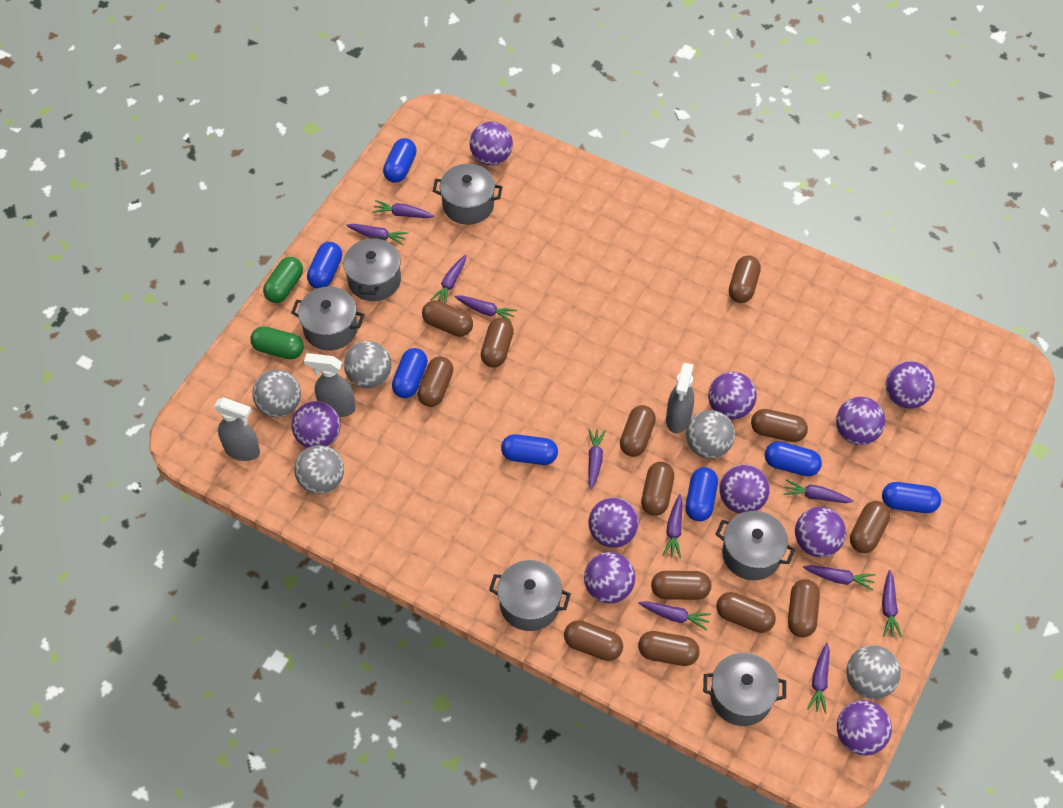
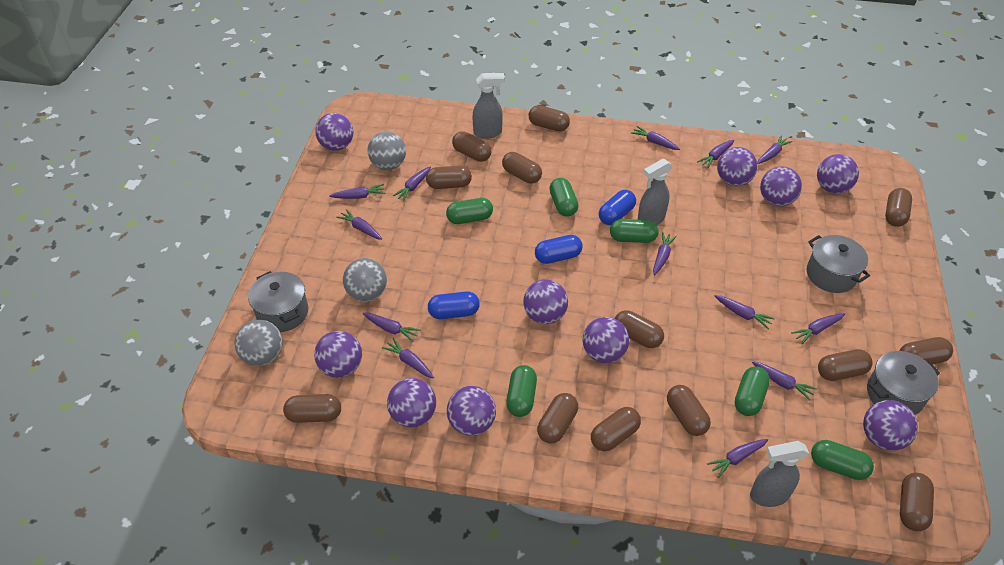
blue capsule: [307,242,342,289] [383,138,417,183] [392,348,428,398] [501,434,558,465] [686,467,718,521] [765,441,822,477] [882,482,941,513] = 7 -> [428,291,480,319] [535,235,583,264] [599,190,636,225] = 3
green capsule: [250,326,304,359] [263,257,303,303] = 2 -> [446,198,493,224] [506,365,537,417] [549,178,578,217] [610,219,659,243] [735,366,770,416] [811,440,874,480] = 6
grey ball: [252,369,301,417] [294,445,344,494] [344,341,391,388] [686,410,735,459] [846,645,901,699] = 5 -> [235,320,283,366] [343,258,387,302] [368,132,406,170] = 3
grey pot: [291,286,365,351] [343,236,401,301] [433,164,502,225] [489,560,571,631] [703,653,786,726] [716,511,795,580] = 6 -> [248,271,308,332] [807,235,870,293] [867,351,940,415] = 3
purple carrot: [346,224,408,245] [372,200,434,218] [431,255,466,304] [455,295,517,323] [588,429,606,490] [639,601,711,631] [663,494,683,558] [783,479,854,503] [803,565,875,591] [807,643,830,714] [882,570,902,638] = 11 -> [329,184,385,199] [336,209,382,240] [363,313,421,342] [382,338,434,379] [393,166,431,201] [631,126,680,150] [653,232,677,275] [697,140,734,168] [707,439,768,478] [715,295,775,329] [752,362,817,401] [757,135,793,164] [791,314,845,344] = 13

